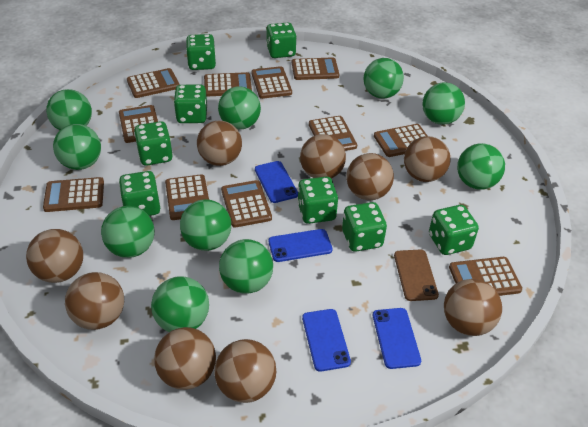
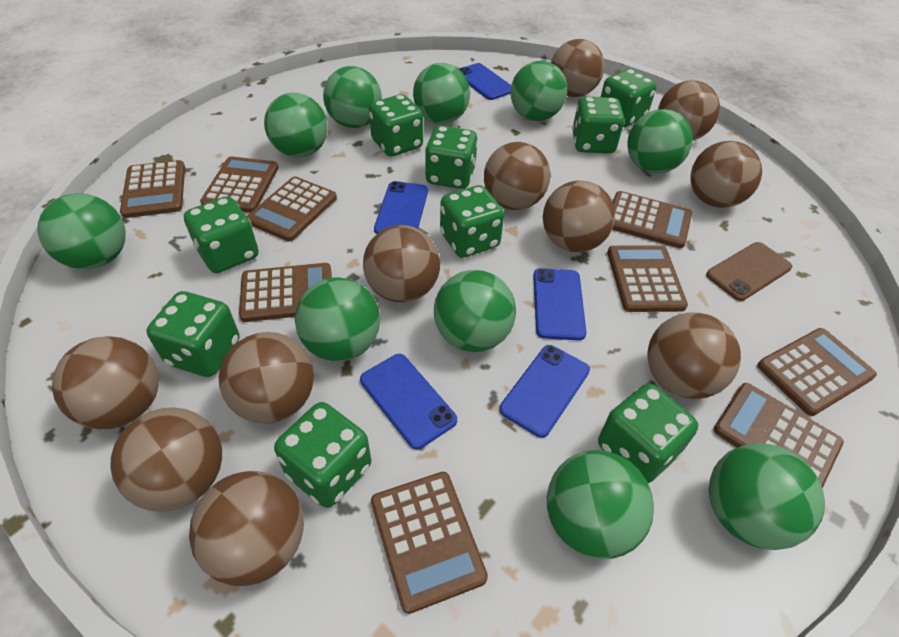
blue phone: [255,161,298,203] [269,229,333,262] [302,309,351,371] [373,308,421,369] = 4 -> [360,354,457,449] [374,181,428,234] [459,63,511,100] [499,345,590,438] [533,268,586,341] = 5
brown ball: [26,229,83,283] [65,272,124,330] [154,327,216,390] [197,121,242,166] [214,339,276,403] [300,134,346,178] [346,153,394,200] [404,136,451,182] [444,279,502,336] = 9 -> [52,336,159,429] [110,407,222,511] [189,471,304,586] [219,332,314,423] [363,225,440,302] [484,142,551,210] [543,181,615,252] [551,39,605,97] [647,312,741,399] [658,80,720,141] [690,141,762,208] = 11
brown calculator: [43,177,104,212] [119,105,158,143] [127,68,180,98] [165,174,209,220] [204,72,252,96] [221,180,272,228] [252,66,292,99] [292,57,339,80] [309,116,357,151] [374,124,427,157] [449,257,522,296] = 11 -> [120,160,185,218] [200,156,279,213] [239,263,332,322] [246,177,337,241] [371,472,488,614] [607,245,688,312] [612,191,692,248] [714,383,844,488] [757,328,877,416] = 9
green dice: [119,171,160,216] [134,121,173,166] [174,84,208,123] [186,34,216,70] [266,22,297,58] [297,177,338,224] [342,202,387,252] [429,205,479,255] = 8 -> [147,291,240,377] [184,196,258,273] [274,402,371,508] [369,94,423,156] [425,126,478,189] [440,185,504,258] [572,96,625,153] [598,383,698,483] [601,69,657,127] = 9

